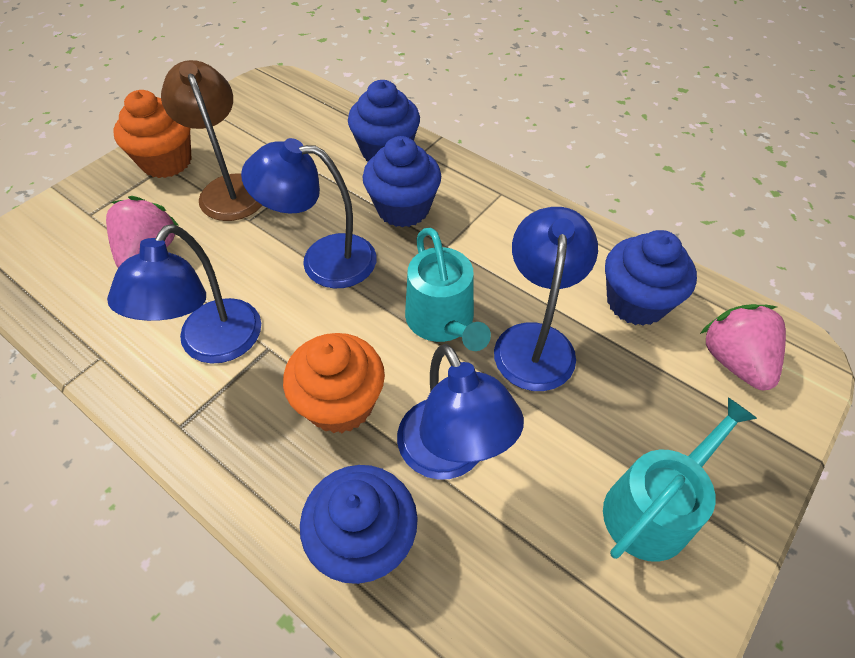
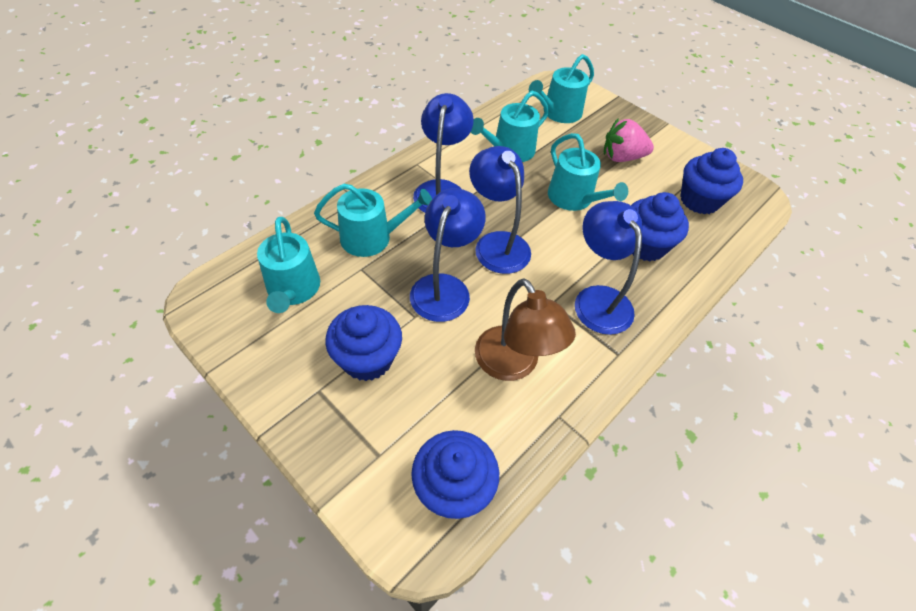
orange cupcake: [114,90,192,178] [283,333,385,433] = 2 -> none = 0
pink strawberry: [106,196,179,268] [700,304,786,390] = 2 -> [604,118,654,162] = 1
turquoise watering can: [405,228,491,351] [603,397,758,562] = 2 -> [257,217,320,313] [314,184,432,257] [471,91,549,162] [529,54,594,123] [548,133,628,211] = 5

